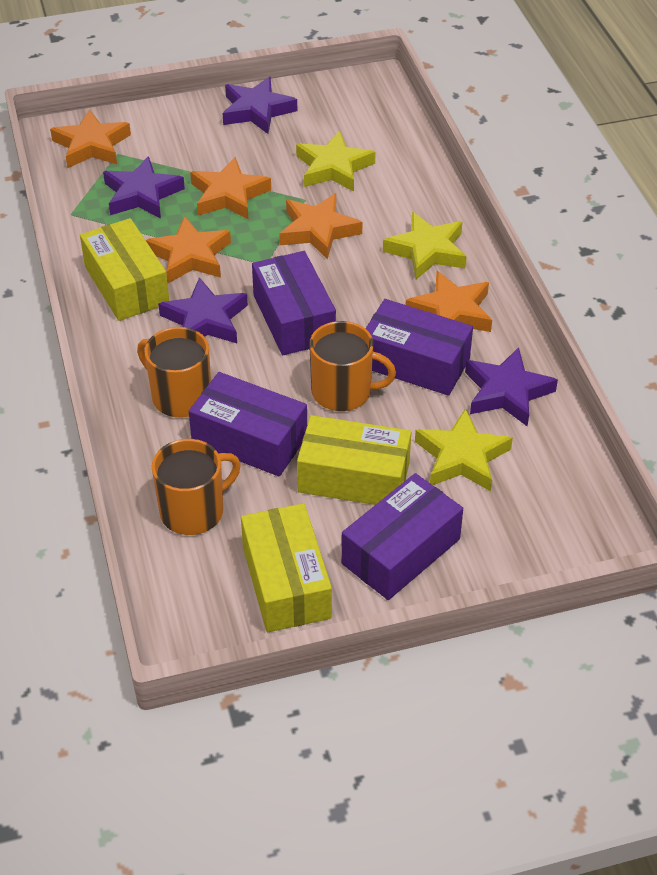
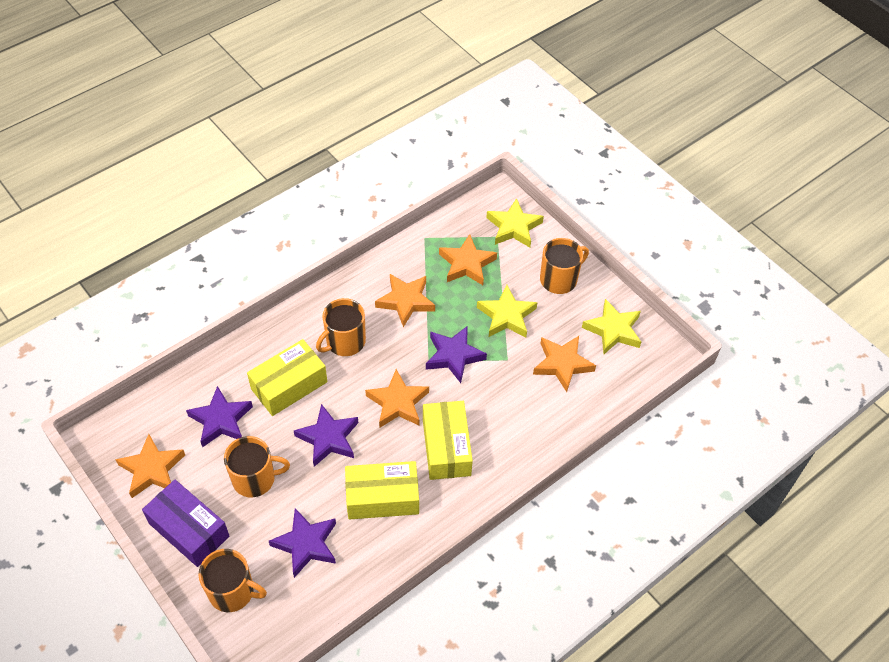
orange mug: [137,327,211,418] [152,439,241,535] [309,321,396,411] = 3 -> [198,549,267,612] [224,436,290,497] [316,298,366,356] [540,238,589,294] = 4
purple box: [189,372,307,477] [252,251,336,355] [341,473,463,600] [366,299,473,396] = 4 -> [142,480,229,567] = 1

